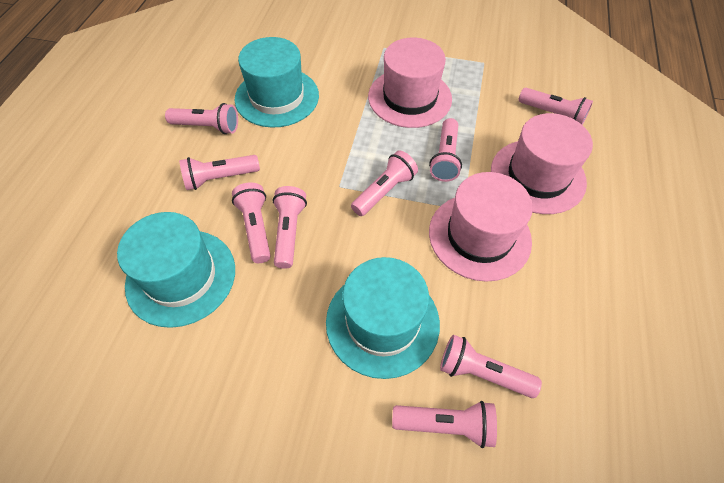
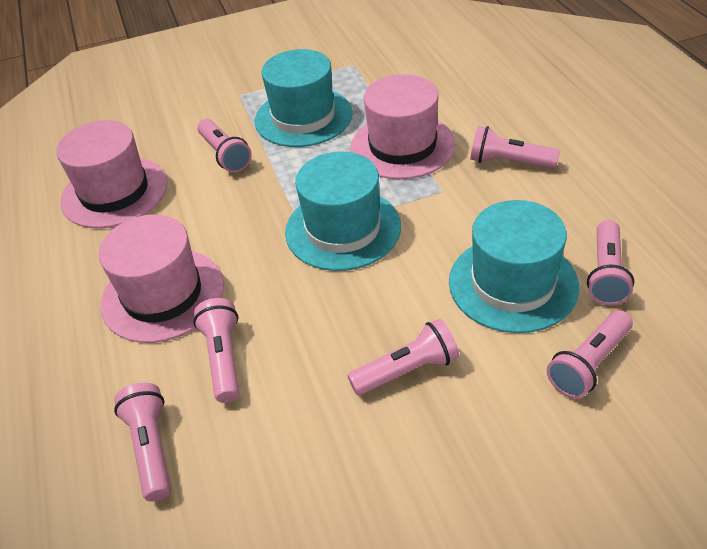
pink flashlight: [165,103,238,134] [179,155,260,190] [232,183,271,263] [273,186,307,269] [351,150,418,216] [392,401,497,448] [429,118,462,182] [440,335,542,398] [518,88,593,125] = 9 -> [114,383,171,502] [193,298,240,403] [197,119,252,173] [347,319,459,395] [470,126,560,168] [547,310,633,399] [587,220,634,305] = 7

